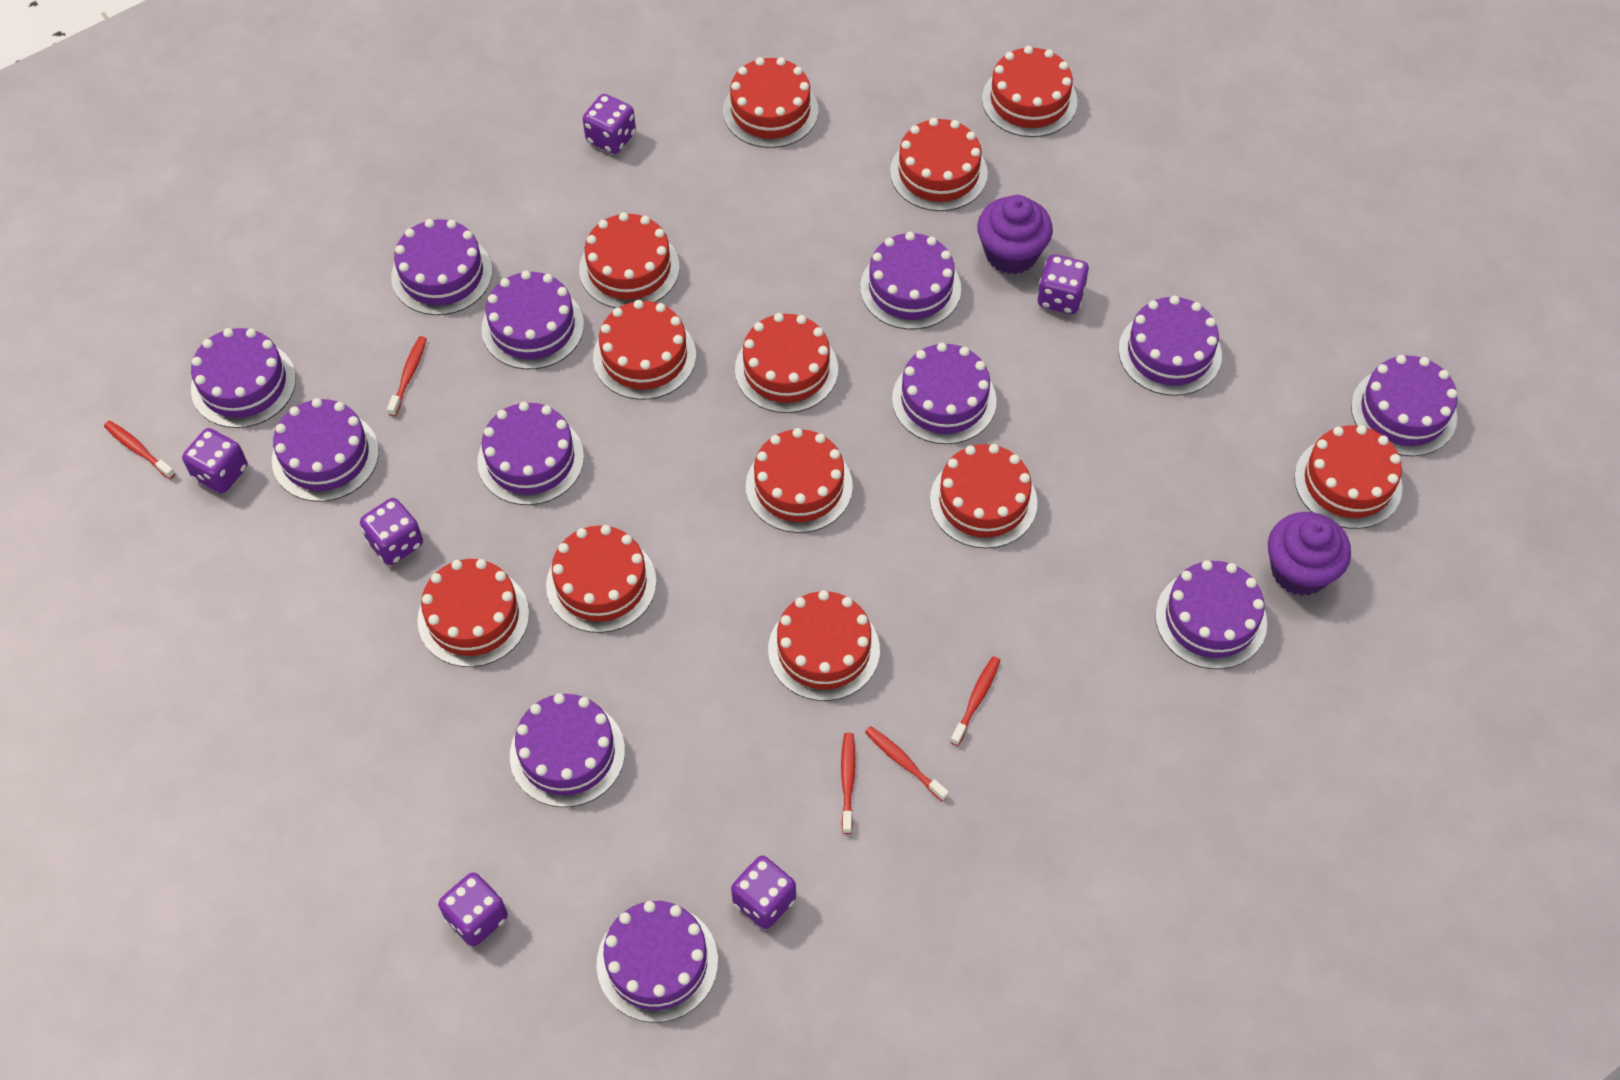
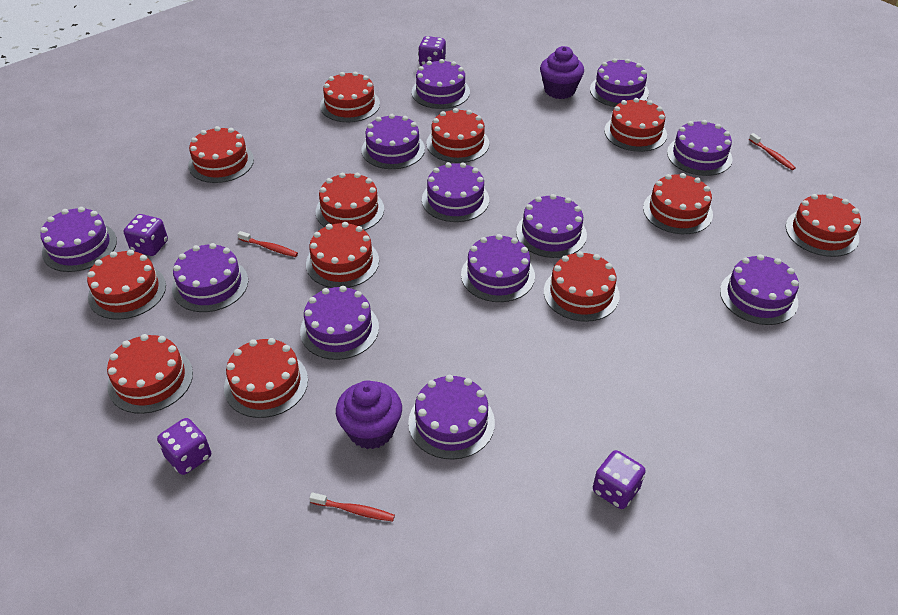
purple dice: [182,428,247,493] [360,498,423,565] [438,872,508,946] [583,94,636,154] [731,856,796,929] [1037,254,1089,314] = 6 -> [124,214,168,256] [157,418,211,475] [418,36,446,66] [593,450,646,509] = 4
red toothbrush: [104,421,176,479] [387,336,427,416] [841,733,856,834] [865,726,949,802] [950,656,1000,746] = 5 -> [238,231,298,257] [309,492,395,521] [749,133,796,170] = 3

